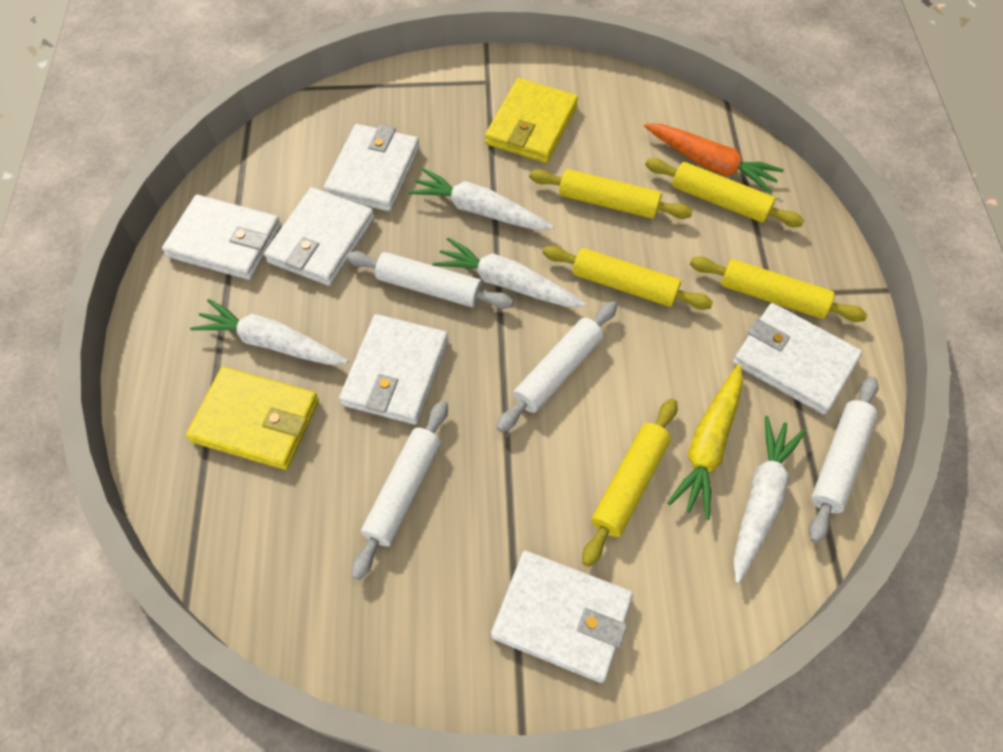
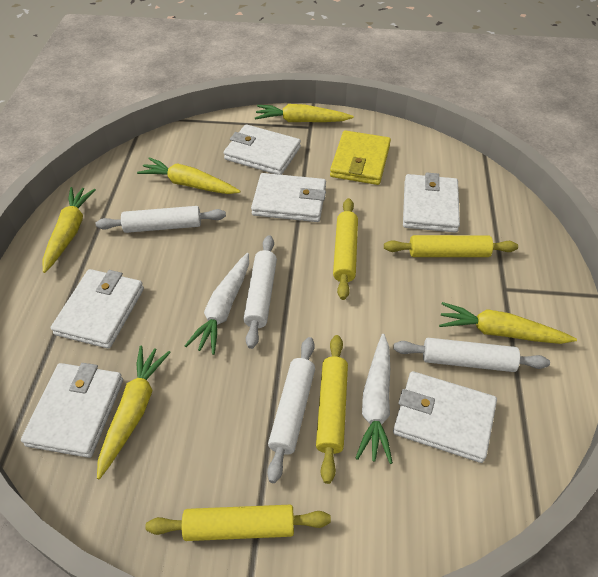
orange carrot: [644,123,784,193] = 1 -> none = 0
white carrot: [190,299,349,365] [408,168,554,230] [433,237,586,307] [734,416,806,584] = 4 -> [185,253,249,355] [356,334,393,464] = 2
yellow carrot: [667,364,743,520] = 1 -> [42,187,96,273] [97,346,171,479] [137,157,240,194] [255,104,354,122] [439,302,577,344] = 5
yellow rolling pin: [529,169,693,219] [543,245,713,310] [582,398,678,567] [645,158,804,227] [690,256,867,322] = 5 -> [145,505,331,541] [316,335,348,484] [333,198,358,300] [384,235,518,257] = 4
yellow wallet: [186,367,319,470] [485,78,578,163] = 2 -> [330,130,391,185] = 1

